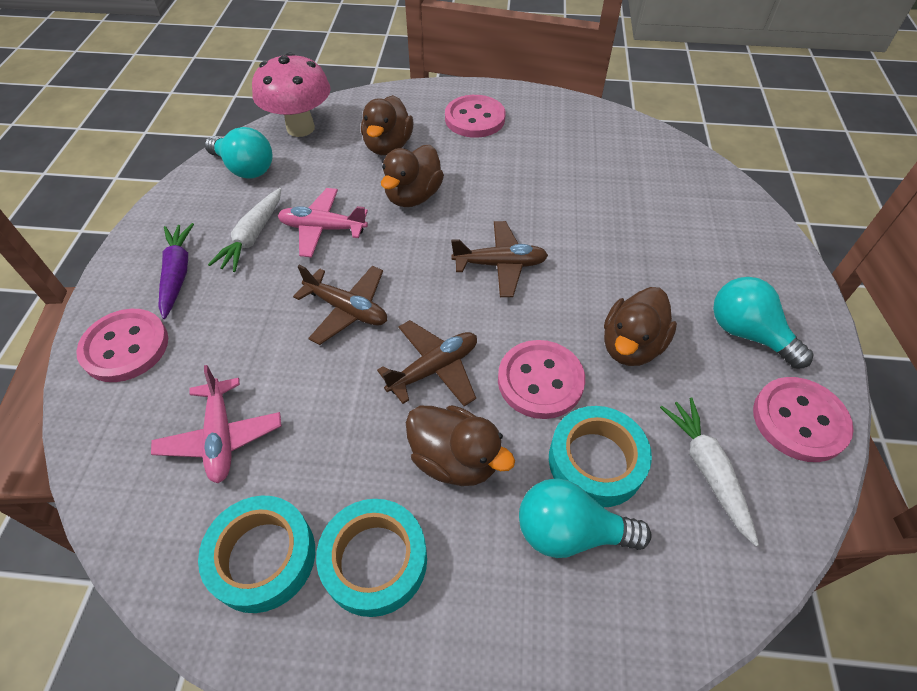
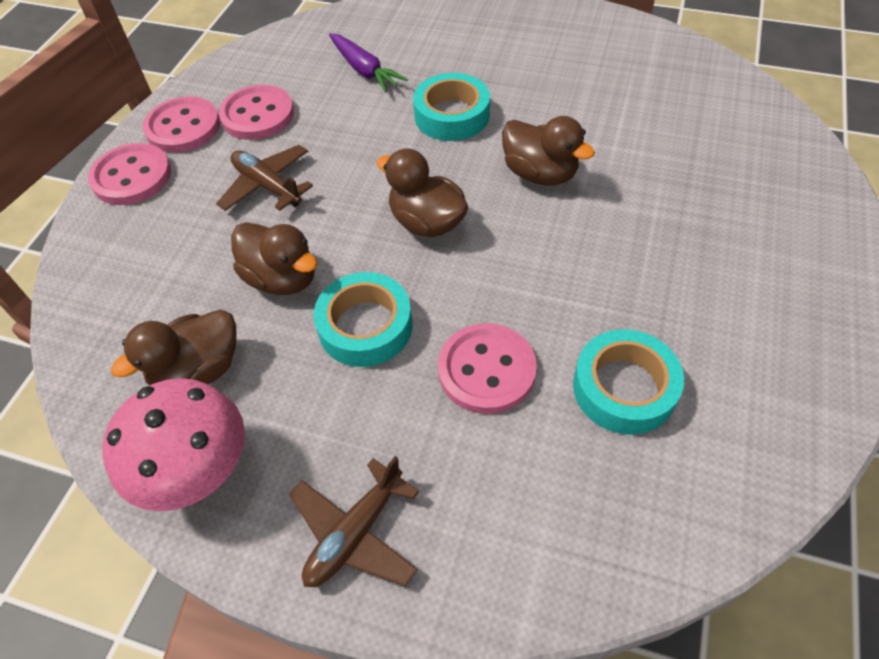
brown plane: [293,265,387,345] [377,320,477,406] [451,221,548,297] = 3 -> [216,145,313,211] [289,456,419,587] = 2
pink plane: [151,365,282,483] [278,188,368,258] = 2 -> none = 0
turquoise light bulb: [205,127,272,179] [519,478,651,558] [713,277,813,369] = 3 -> none = 0
white carrot: [208,188,281,272] [660,398,759,546] = 2 -> none = 0

